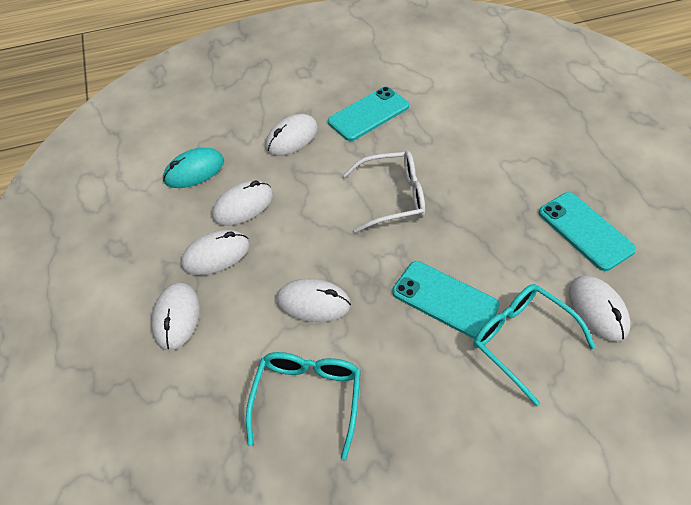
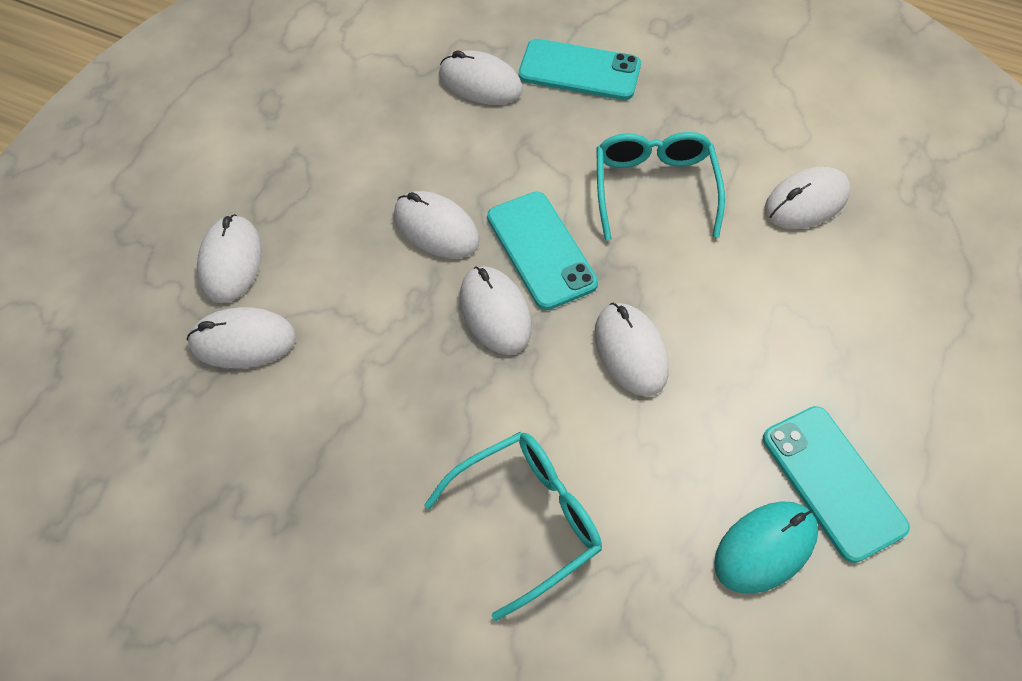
white glasses: [343,151,425,233] = 1 -> none = 0
white mouse: [151,283,200,351] [181,230,250,275] [212,180,273,226] [265,114,318,156] [276,279,351,322] [569,276,630,342] = 6 -> [187,307,296,369] [197,214,262,303] [394,191,479,258] [439,50,523,105] [460,266,532,355] [595,303,669,397] [765,167,851,229] = 7

